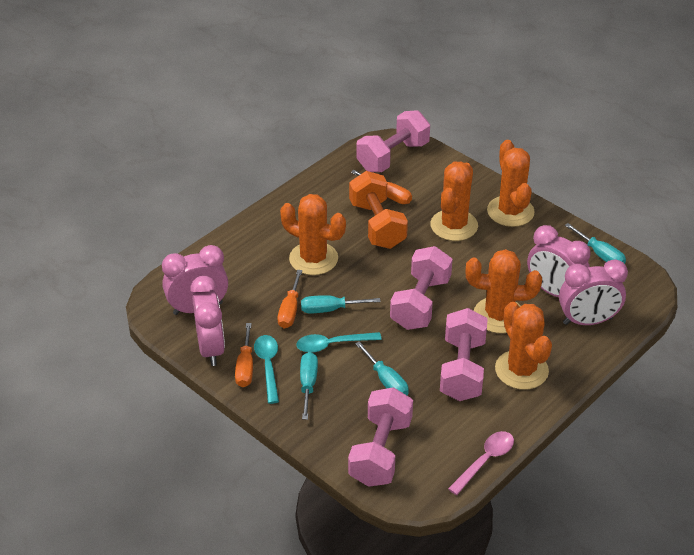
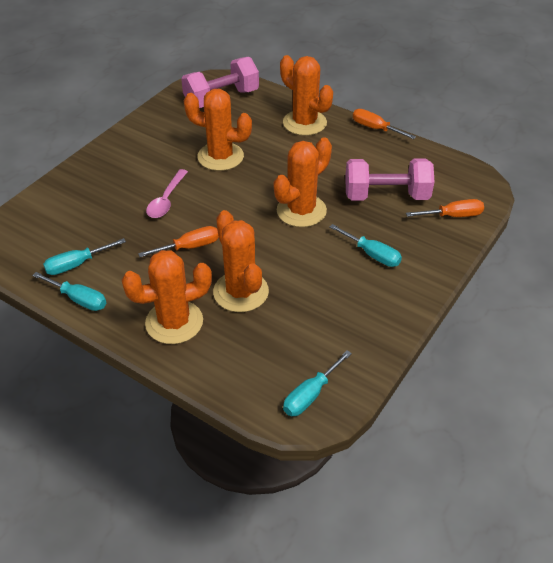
orange dumbbell: [349,171,408,249] = 1 -> none = 0
pink clock: [162,245,228,315] [190,276,225,366] [527,225,591,297] [559,259,628,325] = 4 -> none = 0
pink dumbbell: [348,387,413,487] [356,110,430,172] [390,246,453,330] [440,308,488,401] = 4 -> [181,57,259,108] [345,159,434,200] = 2
turquoise spoon: [254,335,279,404] [296,332,382,353] = 2 -> none = 0

